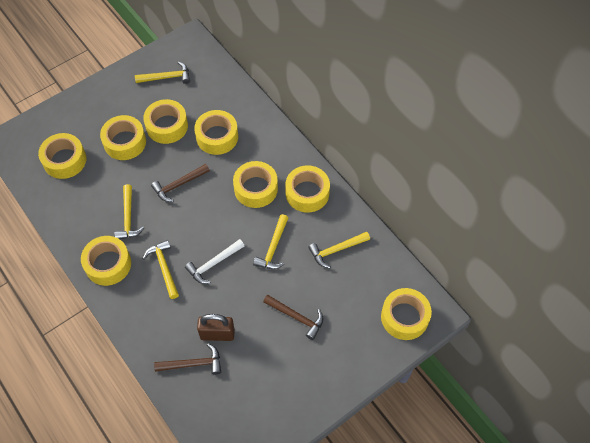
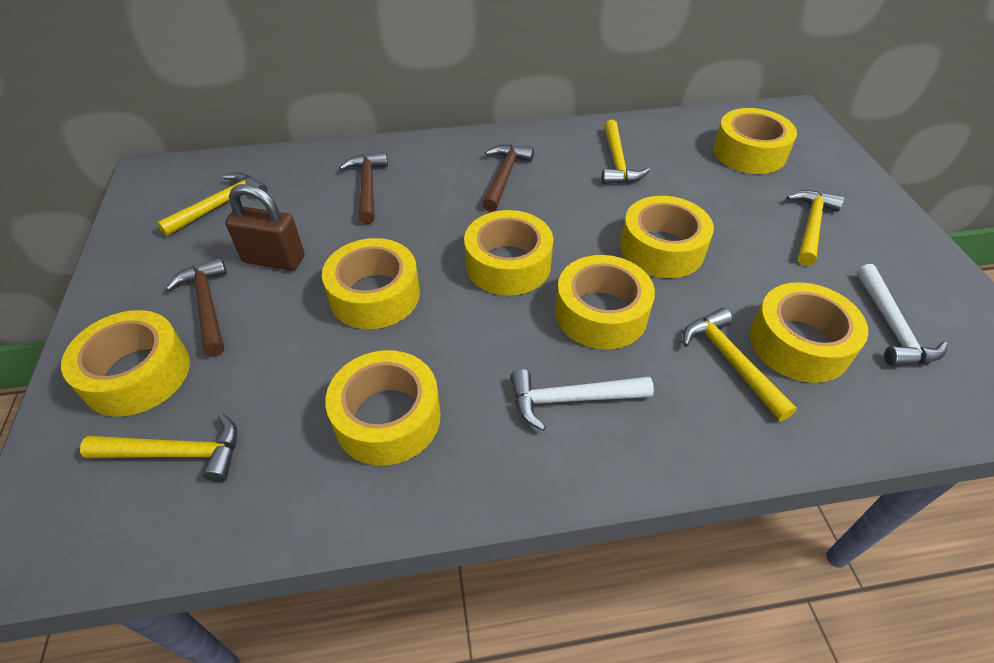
white hammer: [185,239,244,284] = 1 -> [510,369,654,431] [857,264,948,366] = 2

